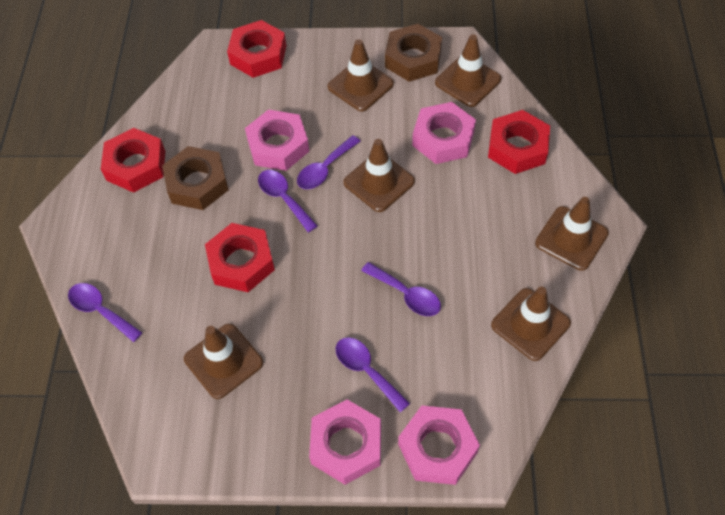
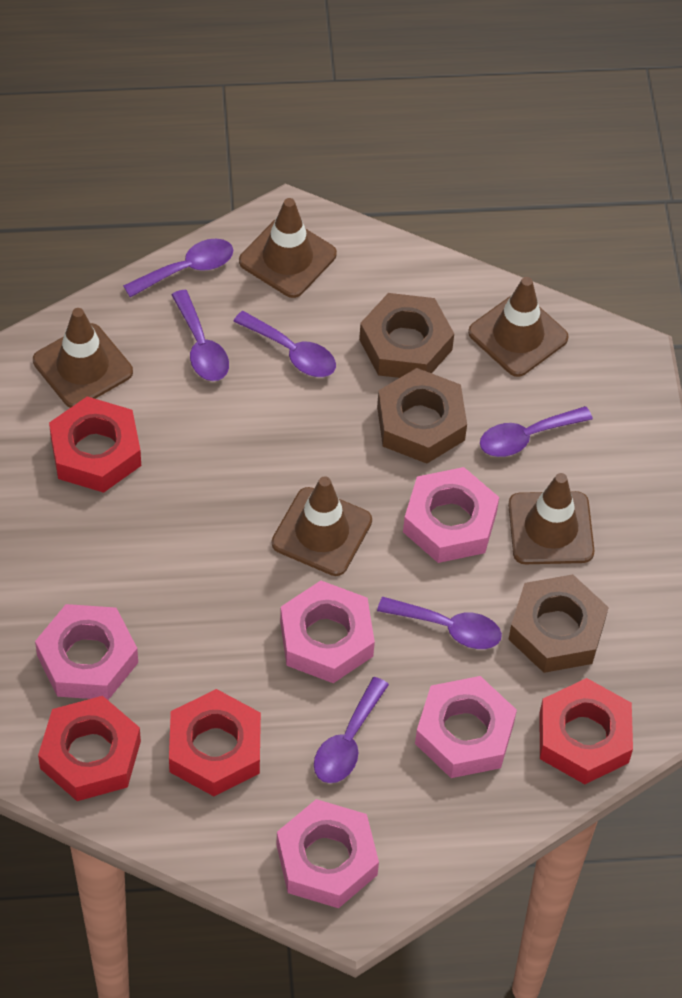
brown nut: [162,146,229,210] [385,24,442,82] = 2 -> [359,293,454,378] [377,368,467,464] [508,574,609,673] = 3
brown traffic cone: [184,324,263,399] [328,39,394,112] [343,139,415,212] [435,34,501,107] [491,287,571,361] [535,197,609,271] = 6 -> [33,308,133,408] [239,198,337,298] [272,476,372,576] [468,277,569,377] [508,473,594,564] = 5
pink nut: [245,109,309,171] [309,400,381,485] [398,406,480,485] [412,102,476,164] = 4 -> [35,604,138,700] [276,799,379,908] [280,581,375,683] [403,467,499,563] [415,676,517,778] = 5
purple spoon: [68,283,142,342] [258,170,317,232] [297,135,361,189] [336,337,410,412] [361,262,441,316] = 5 -> [123,239,233,297] [172,290,229,381] [233,311,336,377] [314,677,389,783] [377,597,502,649] [480,406,593,457] = 6

